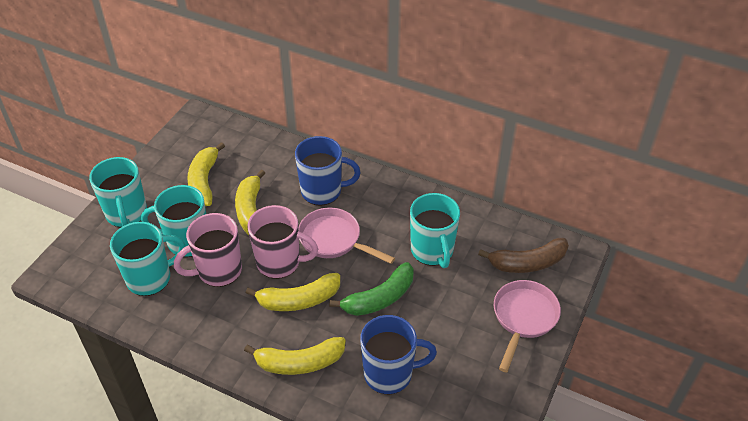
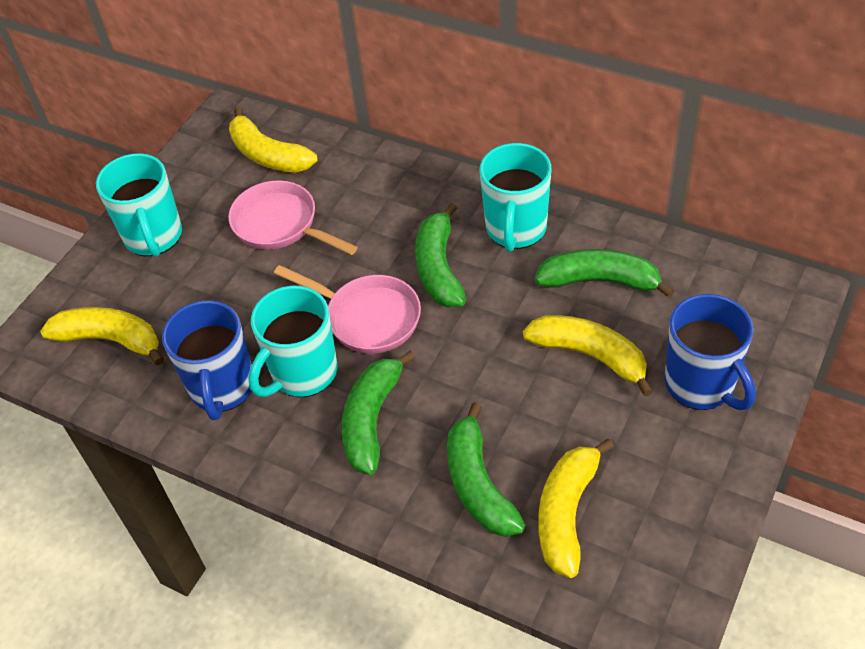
brown banana: [478,238,569,273] = 1 -> none = 0
green banana: [329,262,414,316] = 1 -> [342,350,415,475] [415,203,466,307] [447,402,525,537] [535,249,675,298] = 4
pink mug: [174,213,242,287] [247,205,318,279] = 2 -> none = 0
turquoise mug: [89,157,147,227] [110,222,185,296] [141,185,206,257] [410,193,460,268] = 4 -> [96,153,182,257] [248,286,338,397] [479,143,551,252] = 3

